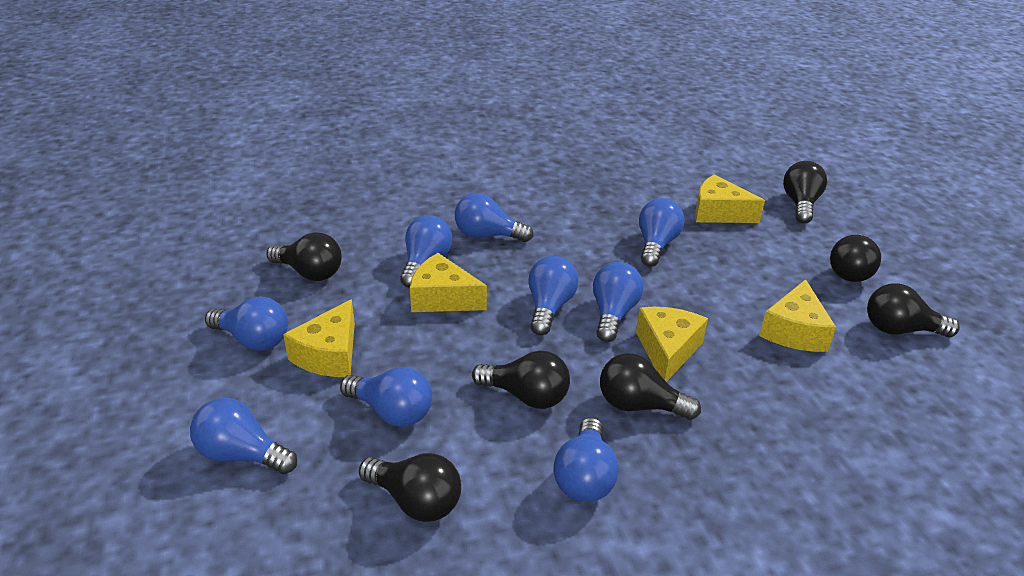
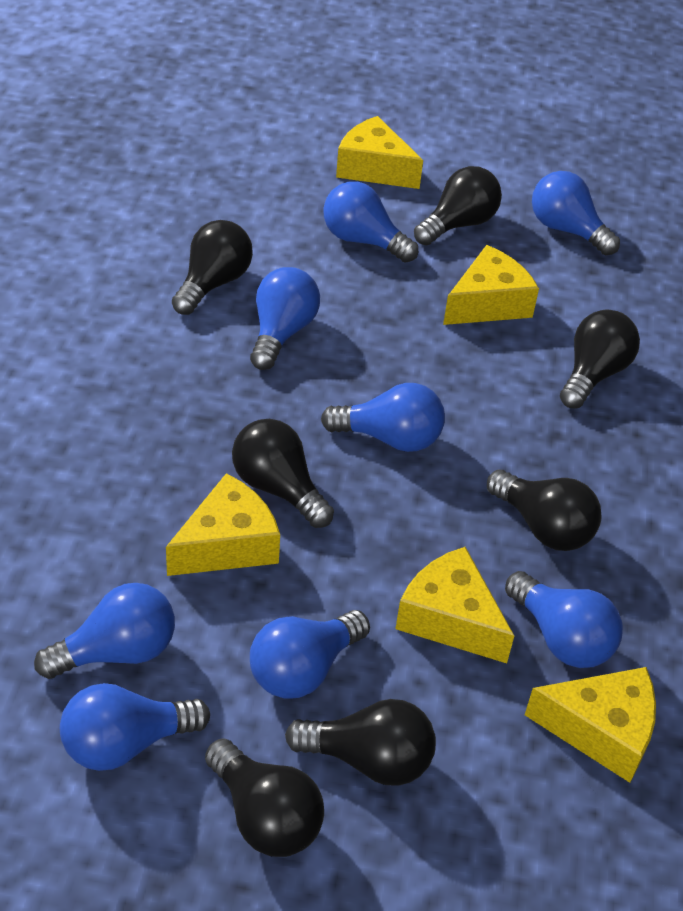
blue light bulb: [190,398,297,474] [205,297,288,351] [340,367,432,427] [400,215,452,288] [455,193,533,242] [529,256,579,335] [553,418,619,502] [593,262,644,342] [639,198,684,267] = 9 -> [34,583,175,679] [60,683,210,771] [250,267,320,370] [250,610,370,699] [321,383,445,452] [323,182,418,263] [505,571,623,668] [532,171,620,255] = 8

